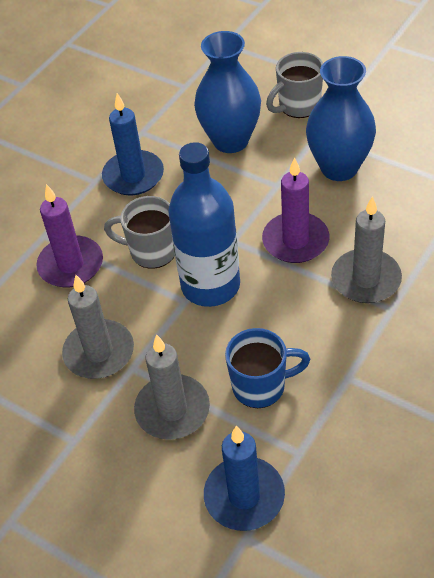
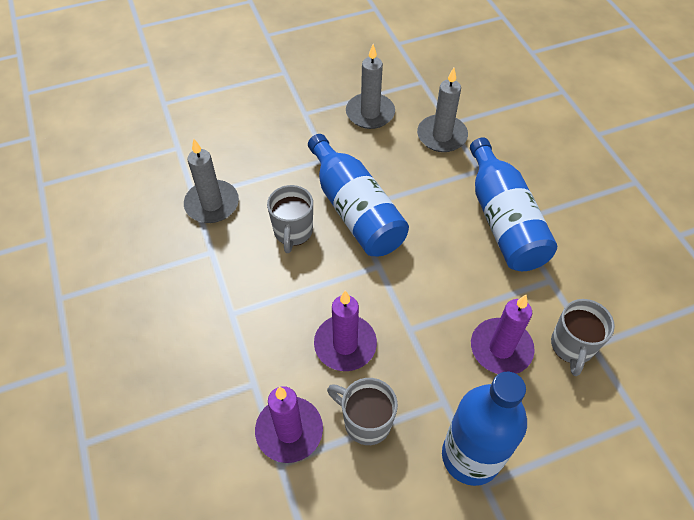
blue bottle: [168,142,240,307] = 1 -> [308,134,409,256] [442,372,527,486] [470,138,557,271] = 3
blue candle: [102,93,164,195] [204,426,285,531] = 2 -> none = 0
blue mug: [225,328,310,408] = 1 -> none = 0
blue vase: [194,31,261,153] [306,56,376,181] = 2 -> none = 0
grey mug: [104,196,175,269] [266,52,323,118] = 2 -> [267,185,313,253] [327,378,398,445] [551,299,615,376] = 3
purple candle: [36,184,103,288] [262,157,329,263] = 2 -> [255,386,323,463] [314,291,377,371] [471,295,535,374] = 3

